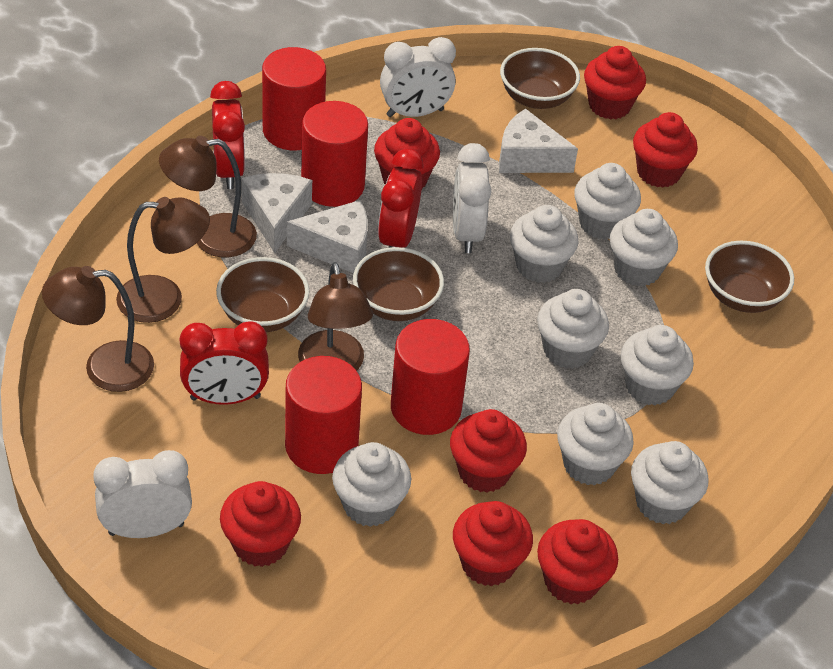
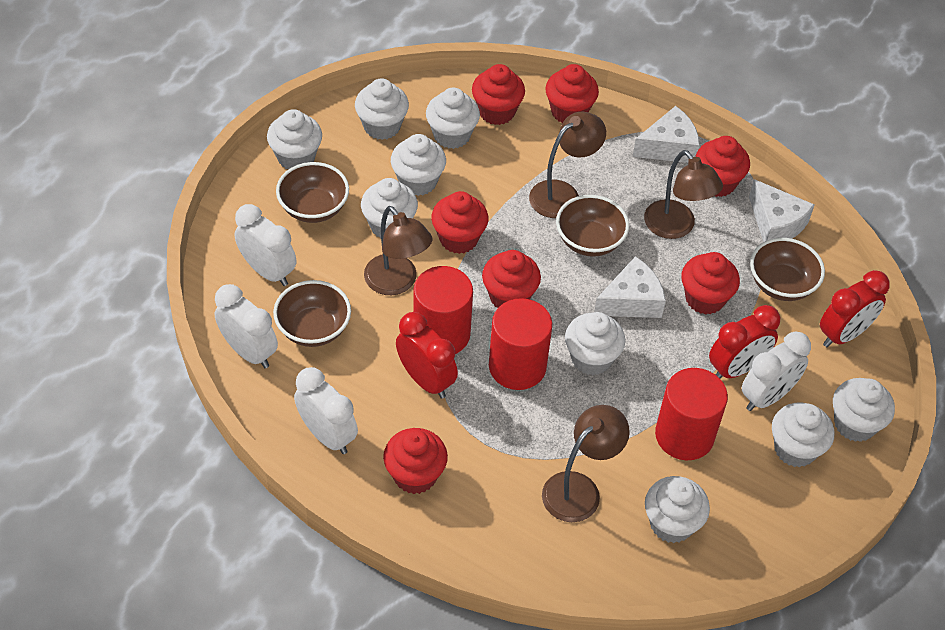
red cylinder: [262,47,326,150] [285,356,362,474] [301,101,368,207] [391,319,470,435] = 4 -> [413,266,473,354] [489,298,552,390] [655,368,728,460] = 3
white clock: [93,450,192,538] [380,37,456,117] [453,143,492,253] = 3 -> [214,284,278,368] [235,204,296,286] [294,367,358,454] [742,332,811,411] = 4
white cupcake: [332,442,411,527] [510,205,579,283] [537,289,609,369] [557,403,634,485] [574,163,641,240] [610,209,678,286] [621,325,694,406] [631,441,709,524] = 8 -> [267,109,322,169] [355,79,409,140] [361,178,418,239] [391,134,446,196] [426,88,480,149] [565,312,625,375] [645,476,710,543] [772,403,834,467] [833,378,895,442] = 9

